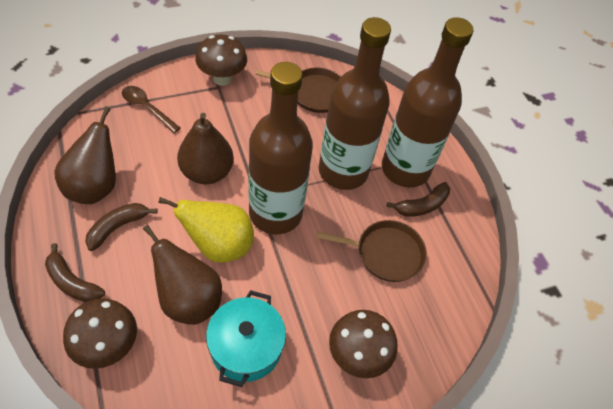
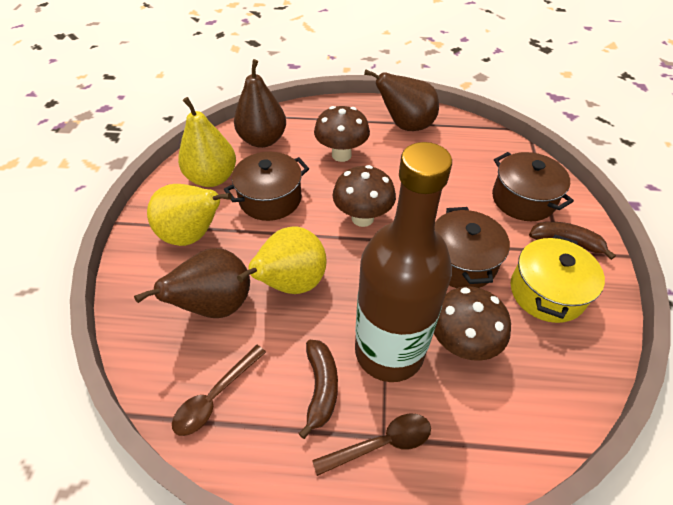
brown banana: [45,243,105,302] [85,203,158,251] [387,182,450,217] = 3 -> [299,340,338,439] [529,222,616,260] = 2
brown bottle: [249,62,313,234] [319,17,391,190] [382,17,473,188] = 3 -> [355,142,452,382] = 1
brown pan: [256,68,341,113] [316,220,427,282] = 2 -> none = 0
brown pot: none = 0 -> [224,152,309,221] [434,207,510,288] [492,152,574,221] = 3
brown spoon: [122,86,180,133] = 1 -> [172,345,266,436] [312,414,431,476] = 2
turquoise pot: [206,290,286,387] = 1 -> none = 0
yellow pear: [158,197,254,263] = 1 -> [147,184,232,246] [178,97,236,187] [237,226,327,294] = 3
yellow pot: none = 0 -> [511,235,605,323] = 1

